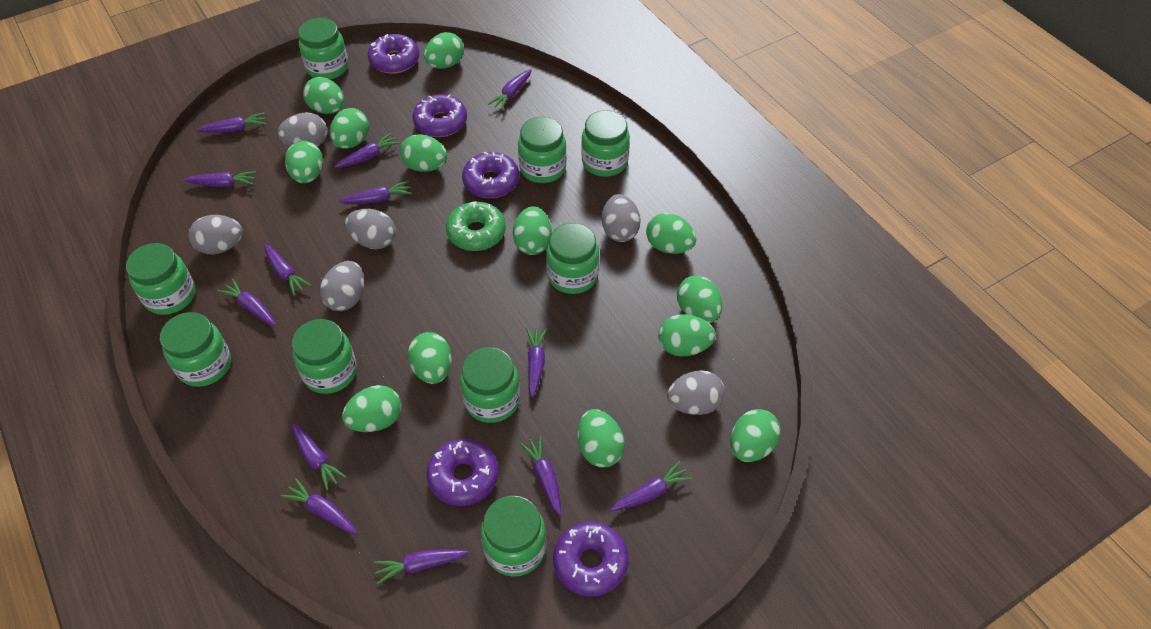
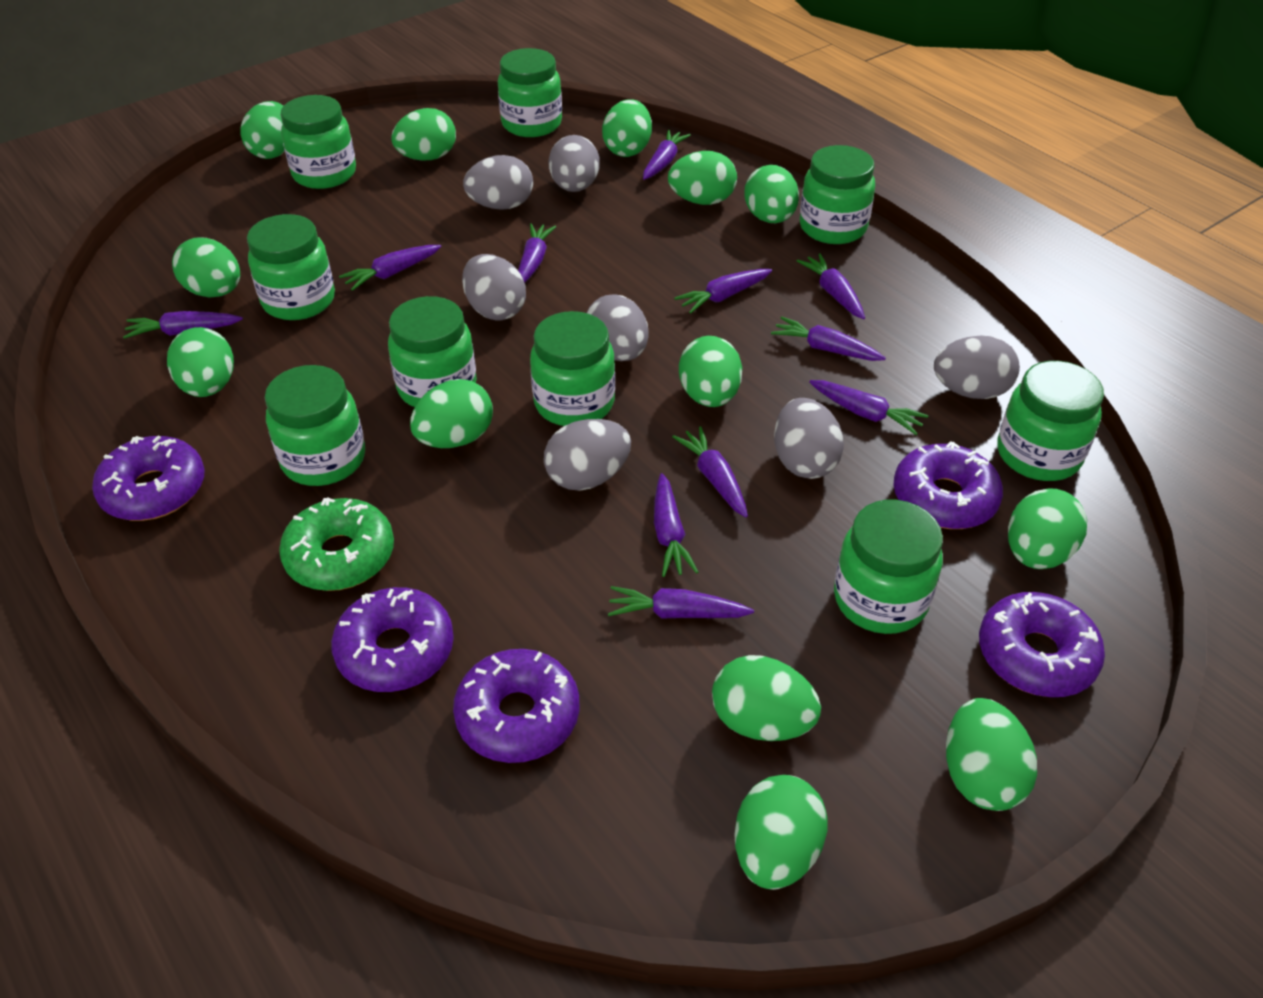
grey egg: [189,215,243,254] [278,113,327,146] [320,261,364,311] [345,209,396,249] [602,194,641,242] [667,370,725,415] = 6 -> [462,254,526,320] [463,155,533,210] [544,419,631,491] [548,135,600,192] [586,294,649,361] [774,398,844,479] [934,336,1020,399] = 7
purple carrot: [183,171,256,187] [196,112,266,133] [217,278,276,326] [264,244,311,296] [280,478,358,534] [291,422,347,490] [334,133,400,168] [339,181,412,204] [374,549,469,585] [488,69,532,110] [520,436,561,516] [526,328,547,398] [610,461,692,511] = 13 -> [123,311,243,339] [339,245,441,291] [518,223,556,283] [608,586,754,619] [643,130,691,180] [654,473,698,577] [672,426,748,517] [674,269,772,314] [771,317,886,361] [797,253,865,319] [809,380,929,435] = 11

